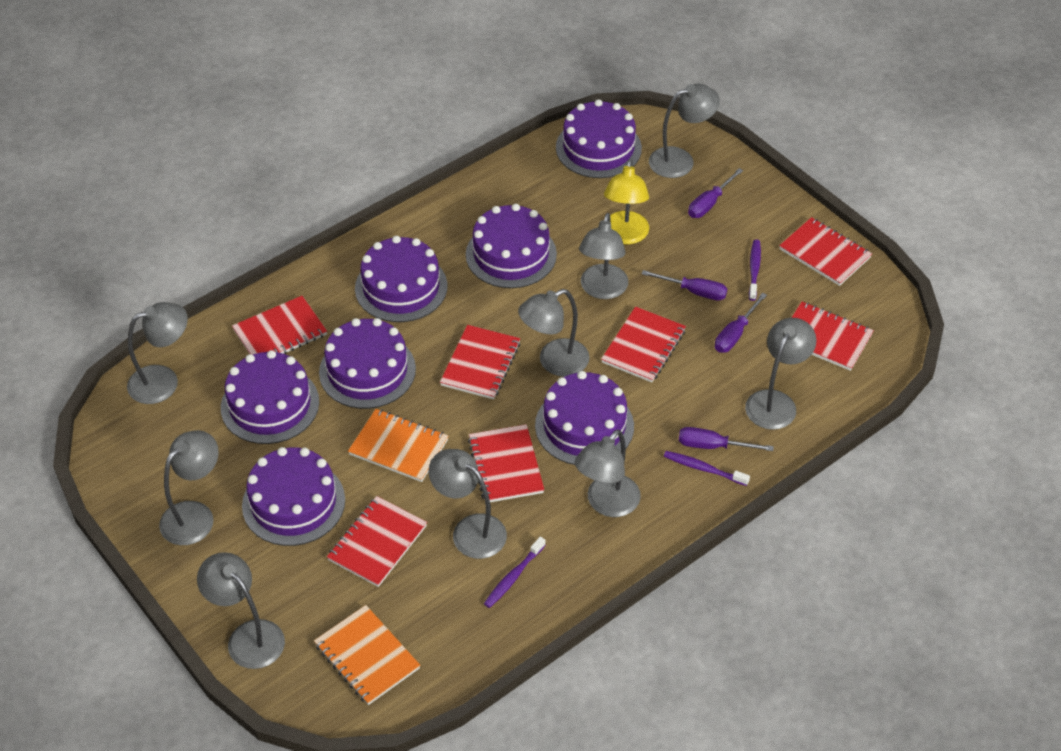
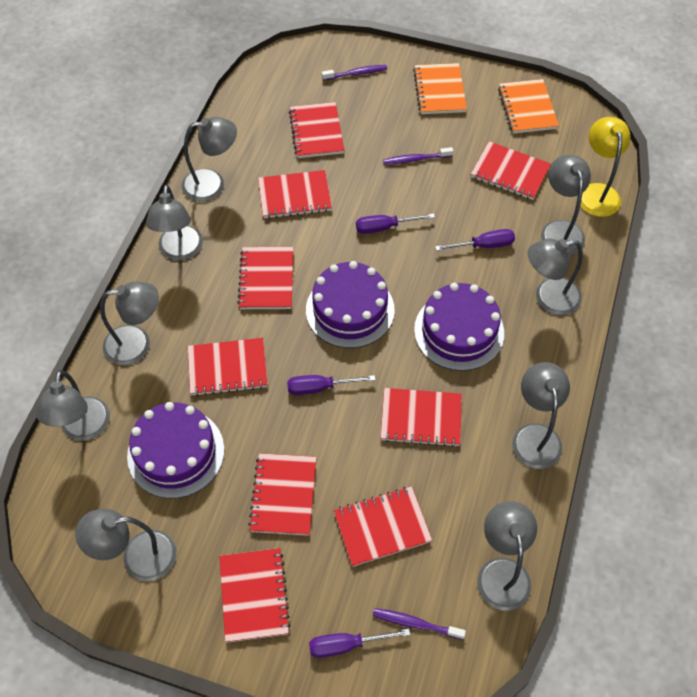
purple cake: [221,350,319,444] [242,447,345,546] [319,318,416,409] [355,236,448,322] [466,204,557,288] [535,371,634,465] [556,99,642,178] = 7 -> [127,402,224,499] [306,261,394,348] [414,283,504,371] = 3
red notebook: [232,296,327,355] [327,496,427,587] [440,325,520,399] [468,424,544,502] [601,307,686,382] [779,217,872,286] [791,302,874,371] = 7 -> [188,338,268,396] [219,548,291,643] [237,247,293,309] [248,453,316,536] [258,170,332,219] [289,102,344,158] [334,486,432,567] [381,388,462,447] [471,141,551,200] = 9

